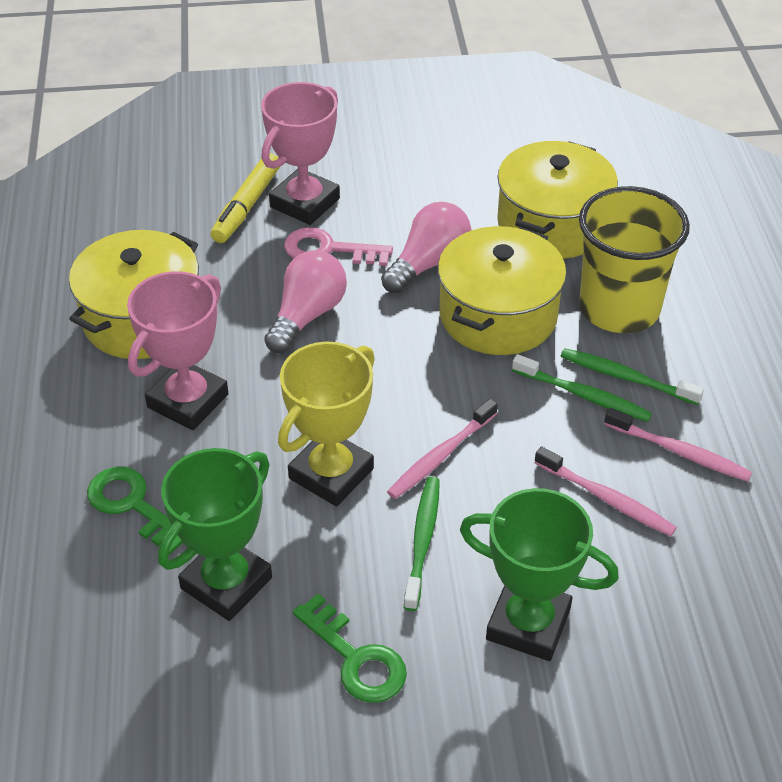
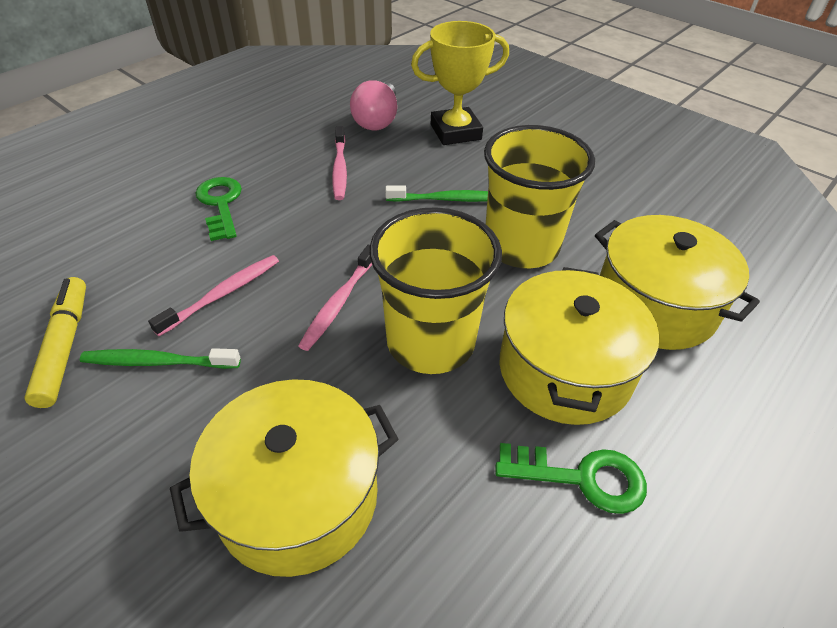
green toothbrush: [404,477,440,611] [512,354,652,422] [561,348,704,405] = 3 -> [80,348,241,369] [385,185,488,202] = 2
green trophy: [158,448,272,621] [460,488,619,661] = 2 -> none = 0
pink key: [284,227,393,266] = 1 -> none = 0
pink light bulb: [264,250,347,353] [381,202,471,293] = 2 -> [350,80,397,130] = 1
pink trophy: [127,271,229,430] [261,82,340,225] = 2 -> none = 0
yellow cup: [579,186,690,333] = 1 -> [369,207,502,374] [484,125,595,268] = 2

